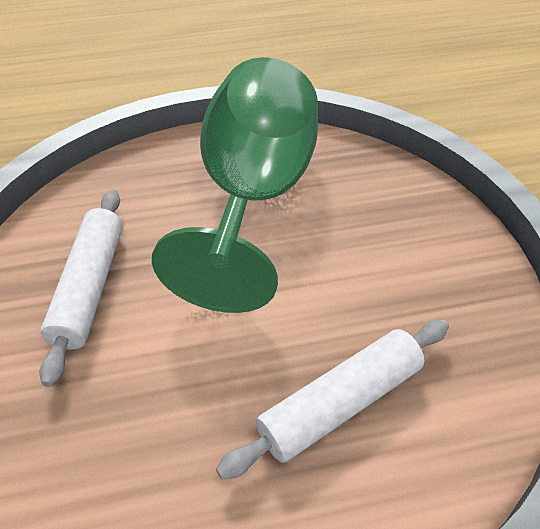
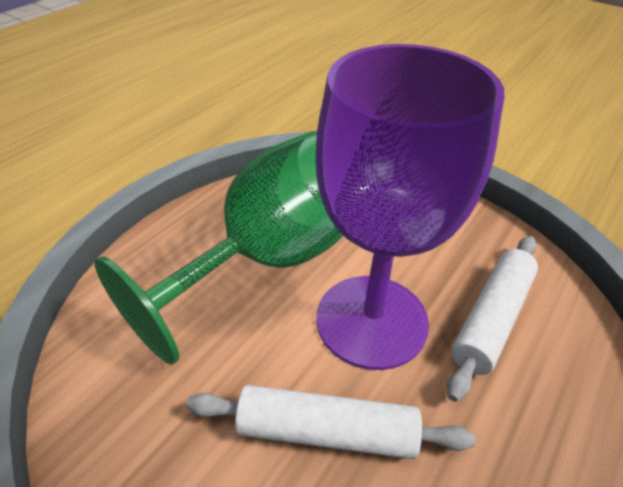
purple goblet: none = 0 -> [315,44,504,370] = 1

